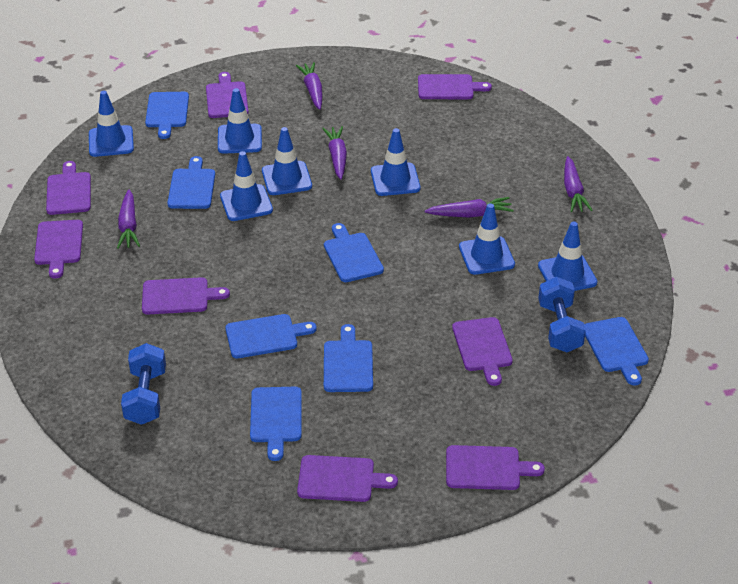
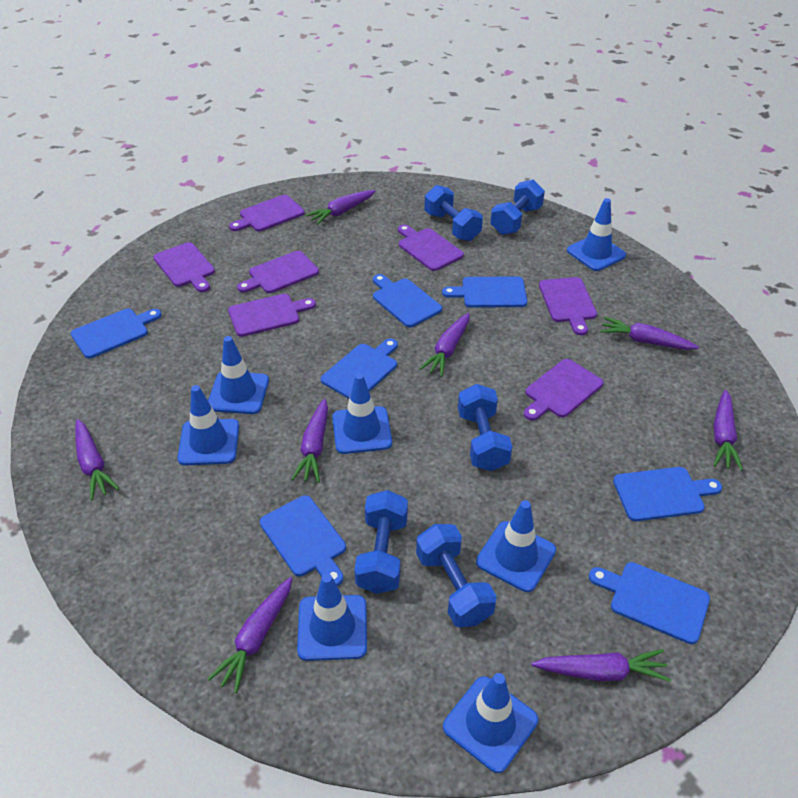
blue dumbbell: [121,343,166,425] [538,277,586,352] = 2 -> [354,490,408,594] [416,524,497,627] [424,185,483,241] [458,384,512,471] [490,180,545,235] = 5
purple carrot: [117,190,140,249] [296,62,322,110] [322,126,347,180] [424,197,514,218] [564,156,593,212] = 5 -> [75,419,120,500] [208,577,292,693] [291,399,328,482] [305,190,375,225] [419,313,470,377] [531,649,671,682] [600,317,699,350] [714,390,743,471] = 8
purple cutting board: [34,220,83,279] [46,161,91,215] [142,277,230,314] [206,72,249,118] [297,455,398,502] [418,74,492,99] [446,445,545,490] [452,317,513,386] = 8 -> [154,242,215,292] [228,294,316,337] [229,195,304,231] [237,251,319,293] [398,224,464,271] [524,359,603,421] [539,277,597,335] = 7

